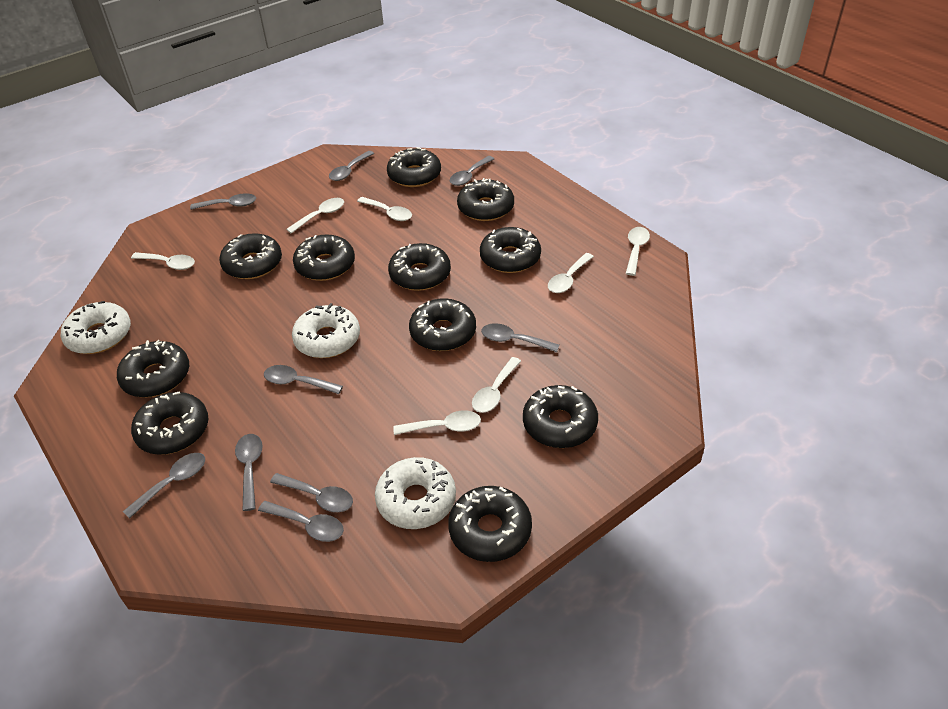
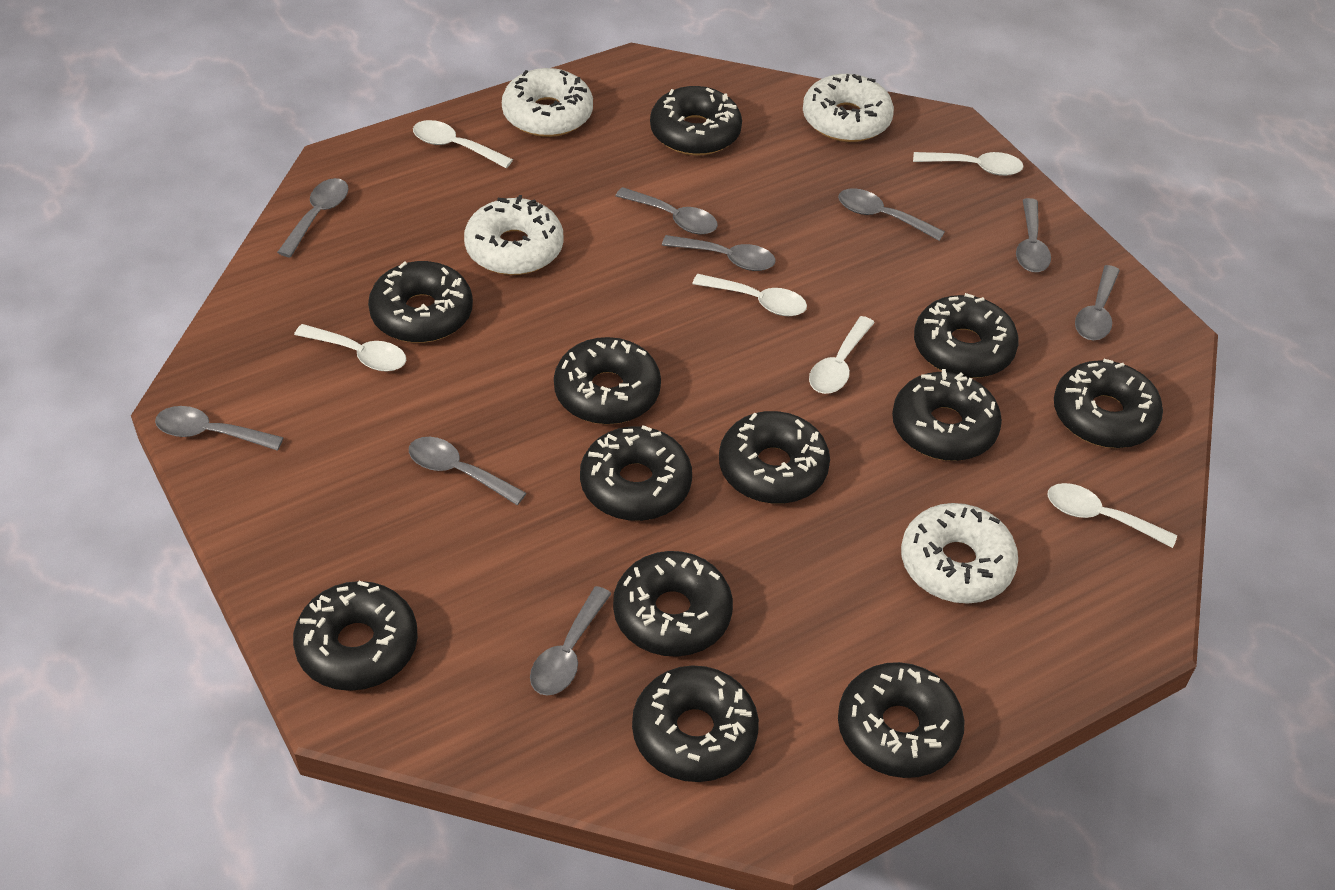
black donut: [117,340,189,398] [131,391,208,455] [219,233,282,279] [293,235,355,281] [387,147,441,187] [388,243,451,291] [409,298,476,351] [448,486,532,562] [457,178,514,221] [480,227,541,273] [523,385,598,448] = 11 -> [293,581,418,691] [368,261,473,343] [554,337,661,425] [580,425,692,521] [613,551,733,657] [632,665,759,782] [650,86,742,155] [719,411,830,504] [838,662,965,778] [892,369,1002,461] [914,293,1019,378] [1054,359,1163,448] = 12
white donut: [61,301,131,354] [292,303,360,358] [375,457,456,529] = 3 -> [464,195,563,275] [502,68,593,137] [803,74,894,142] [901,503,1018,604] = 4
white spoon: [131,252,195,270] [286,198,344,234] [357,197,412,221] [393,410,481,435] [472,357,521,413] [548,253,594,293] [626,227,650,276] = 7 -> [294,324,406,372] [413,120,513,168] [692,274,807,316] [809,316,875,394] [913,152,1024,176] [1047,483,1177,548] = 6

